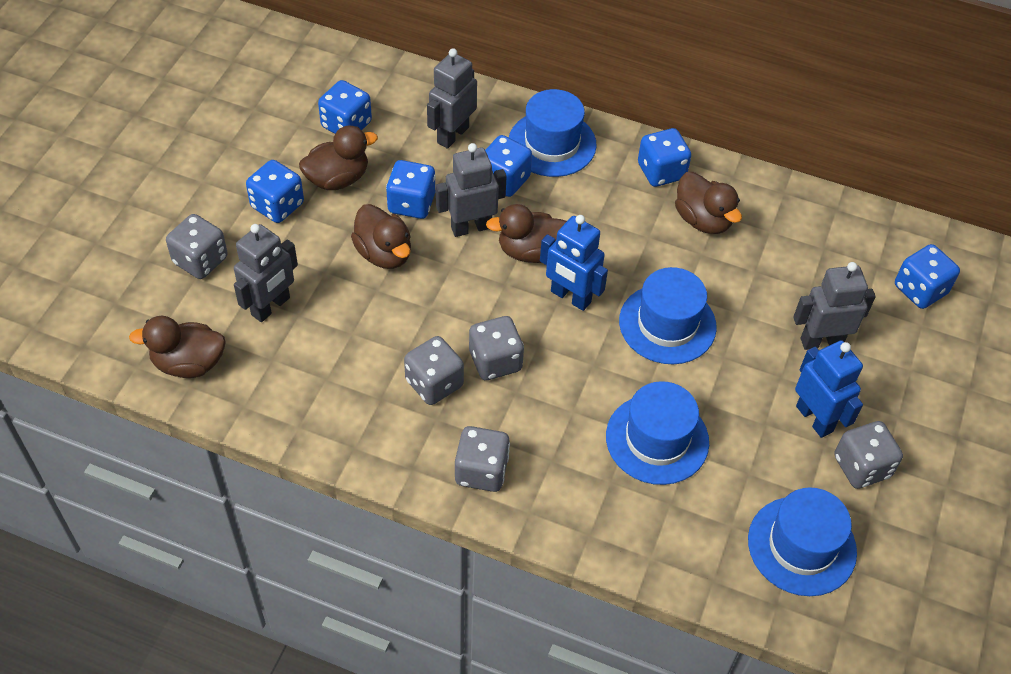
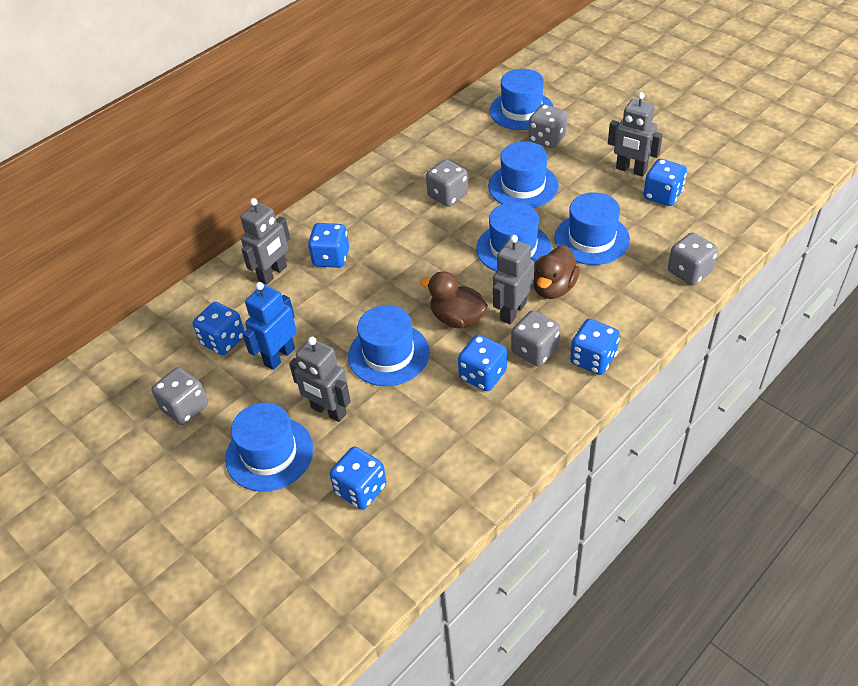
blue hat: [509,89,597,177] [606,381,709,485] [619,267,717,364] [748,487,857,596] = 4 -> [225,403,314,492] [348,305,430,386] [476,202,551,272] [488,142,559,208] [489,69,554,130] [554,192,630,265] = 6
blue robot: [540,215,608,311] [795,340,863,438] = 2 -> [242,282,297,370] = 1
brown duck: [129,316,226,378] [299,126,378,190] [351,204,411,269] [486,204,567,263] [675,172,742,234] = 5 -> [420,272,488,328] [534,245,580,299] = 2

